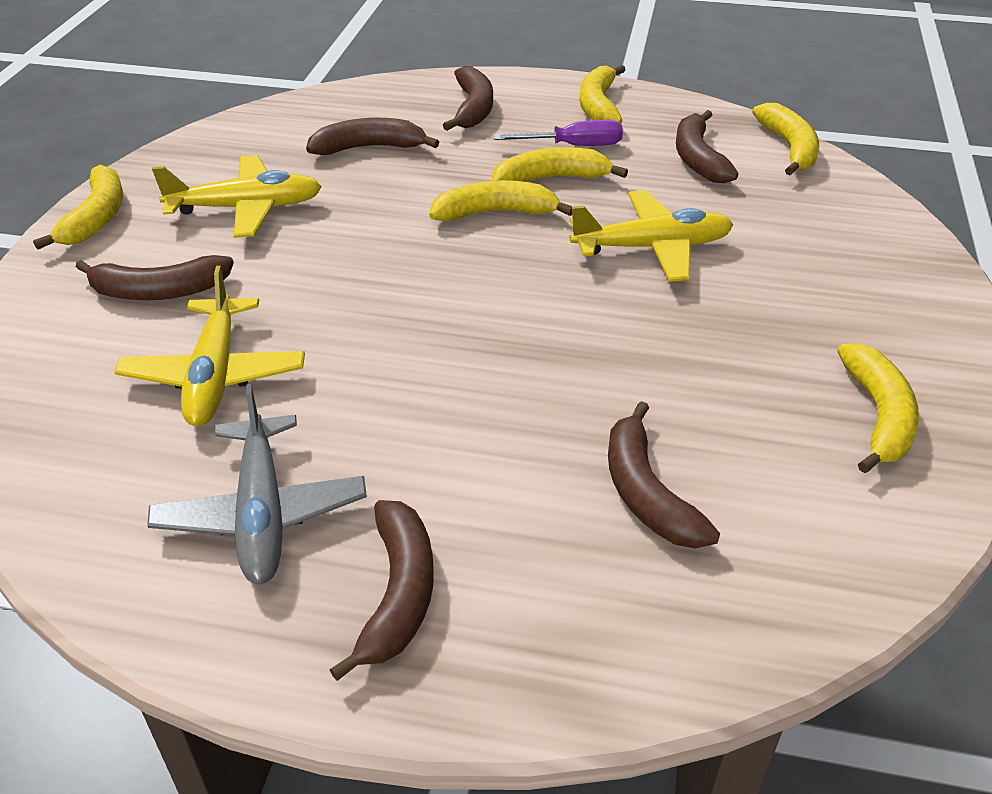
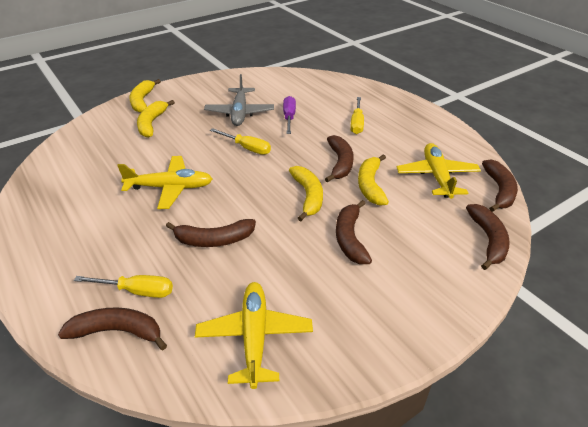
yellow banana: [33,165,123,249] [429,180,573,221] [492,147,628,182] [580,65,626,124] [753,103,819,176] [837,343,919,473] = 6 -> [129,79,161,113] [137,100,175,138] [289,166,323,221] [358,154,389,206] = 4
yellow screwdriver: none = 0 -> [74,275,173,298] [210,128,271,155] [350,97,364,134] = 3

